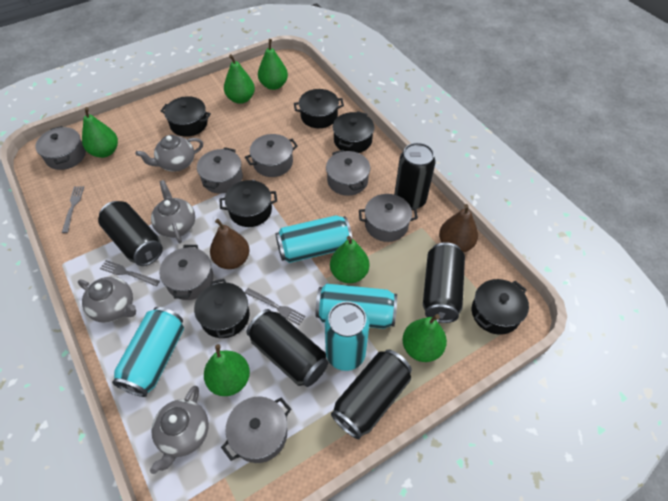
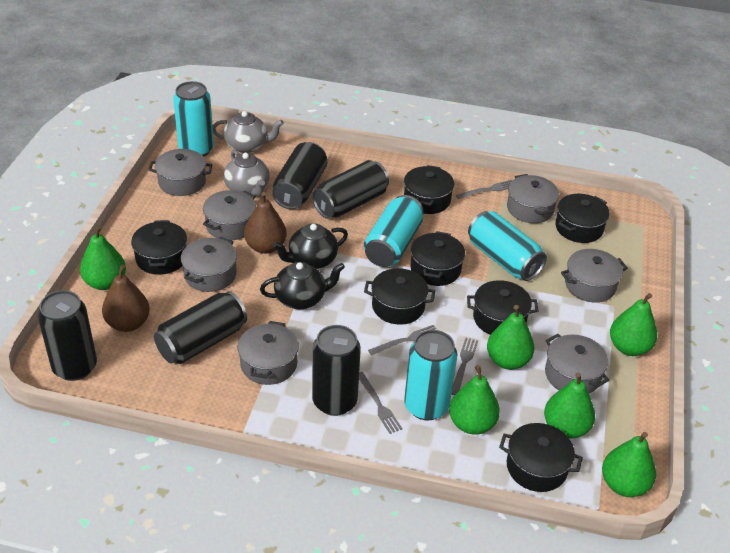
black pot: [161,96,211,137] [194,279,250,339] [219,180,277,227] [294,89,344,128] [333,111,374,153] [472,279,529,335] = 6 -> [131,220,187,275] [364,268,435,325] [404,165,454,214] [410,231,465,286] [467,280,538,335] [499,423,583,492] [555,194,610,243] = 7
black teapot: none = 0 -> [260,262,345,309] [273,224,348,269] = 2
grey fork: [62,186,84,233] [100,260,160,286] [245,288,306,325] = 3 -> [359,372,402,434] [368,325,436,356] [452,338,478,395] [456,180,512,199] = 4
grey teapot: [78,277,136,323] [136,135,203,172] [150,386,209,474] [151,180,195,243] = 4 -> [213,111,284,153] [223,150,270,197] = 2

